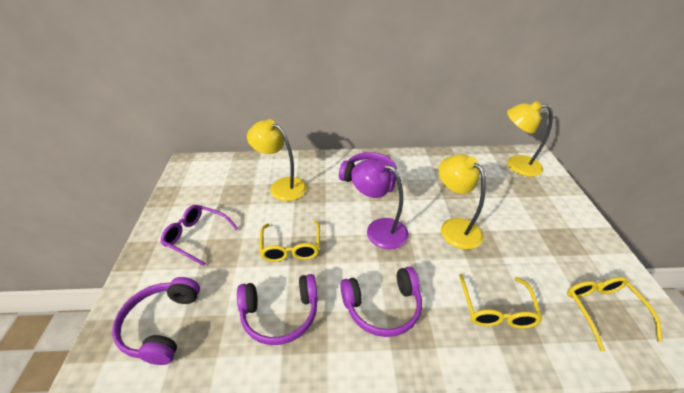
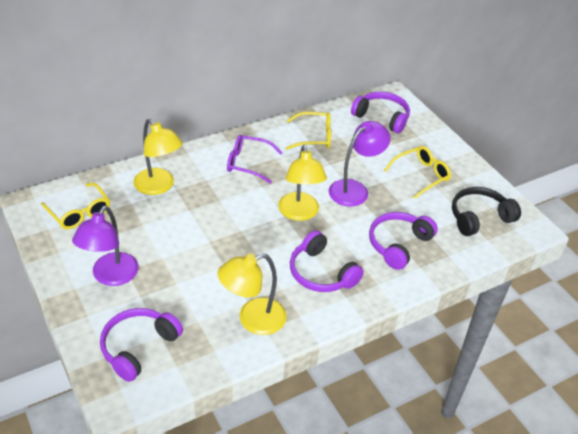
black headphones: none = 0 -> [452,187,521,236] = 1
purple lamp: [351,159,409,249] = 1 -> [72,206,139,286] [329,121,391,207] = 2

